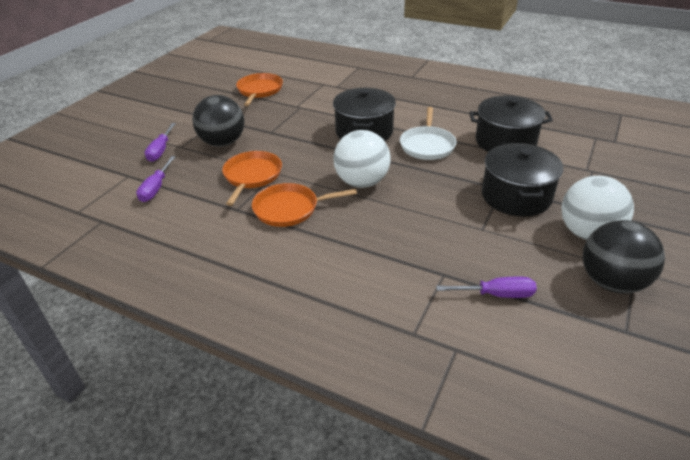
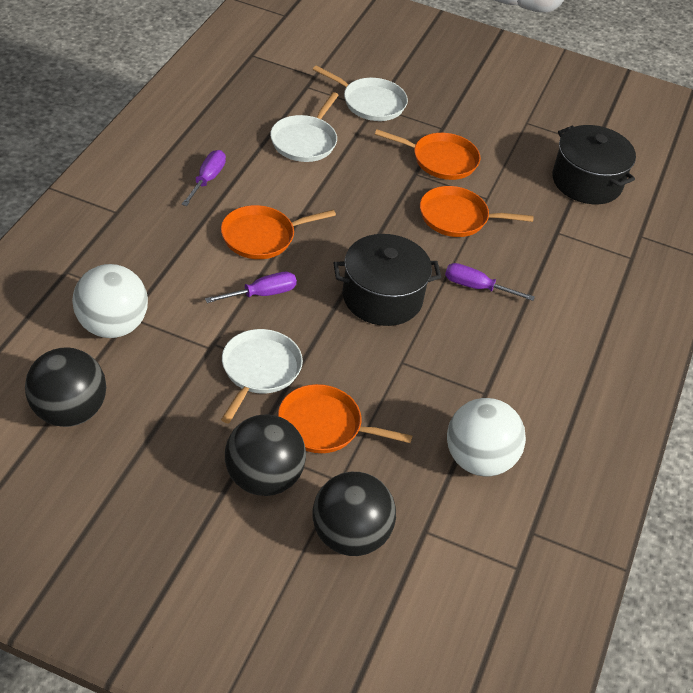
black ball: [192,95,244,147] [583,220,665,294] = 2 -> [25,347,106,427] [225,414,306,496] [312,472,396,556] = 3
black pot: [333,88,396,141] [469,96,553,152] [482,143,563,216] = 3 -> [333,234,441,326] [552,125,636,204] = 2
orange pan: [222,151,282,206] [236,73,283,106] [252,183,357,227] = 3 -> [221,205,336,259] [278,384,412,453] [375,129,481,180] [420,186,534,237] = 4
white pan: [400,107,456,160] = 1 -> [221,329,303,423] [270,92,339,162] [313,66,408,121] = 3

